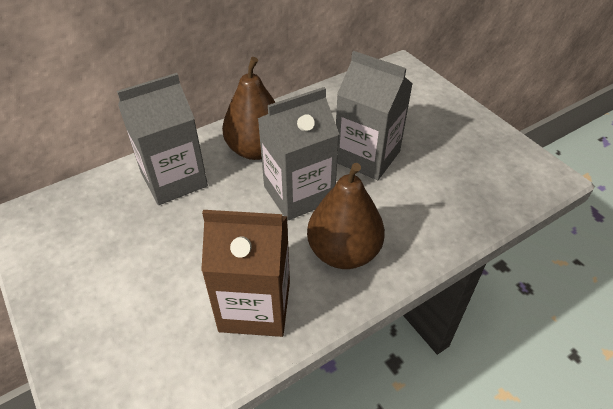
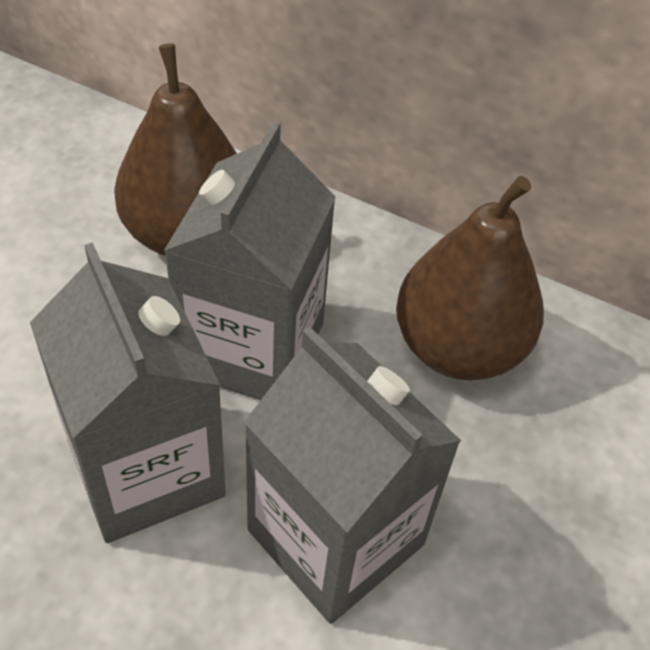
brown carton: [201,210,290,337] = 1 -> none = 0

